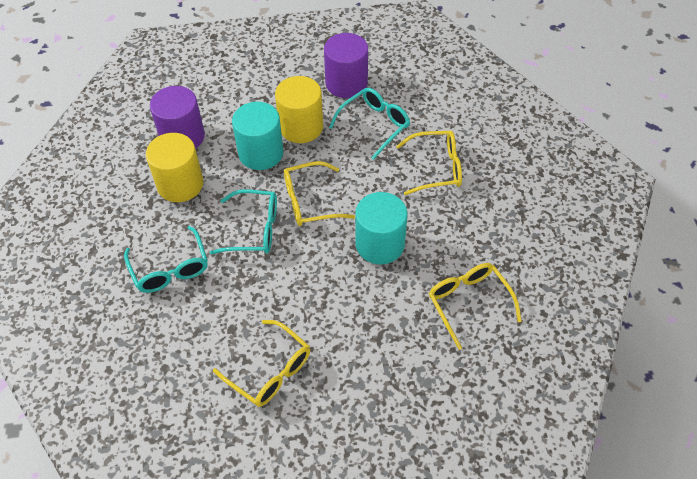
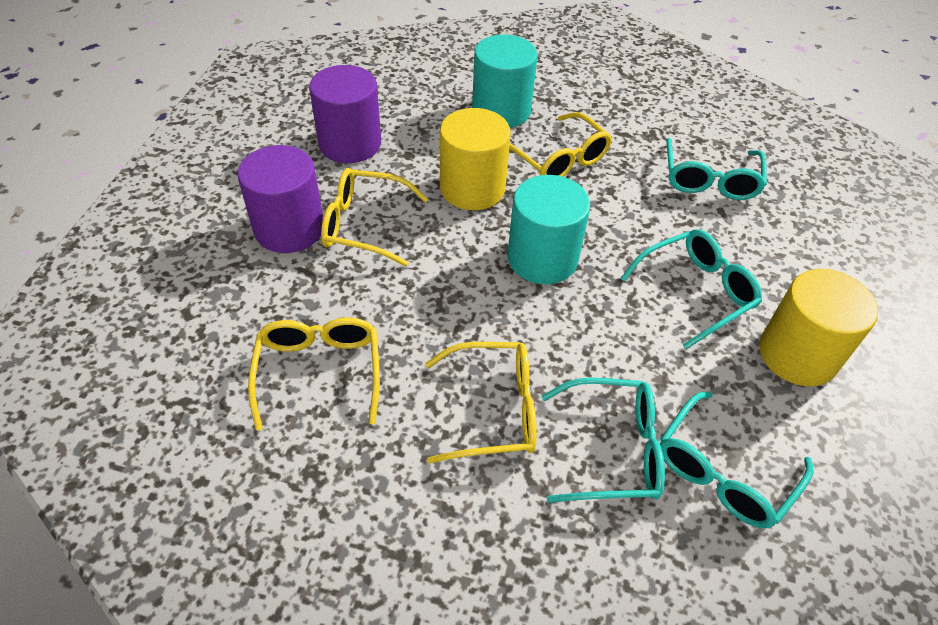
turquoise glasses: [124,226,208,293] [210,189,277,254] [329,88,410,160] = 3 -> [542,378,665,503] [620,229,762,349] [660,391,813,528] [666,138,767,200] = 4

